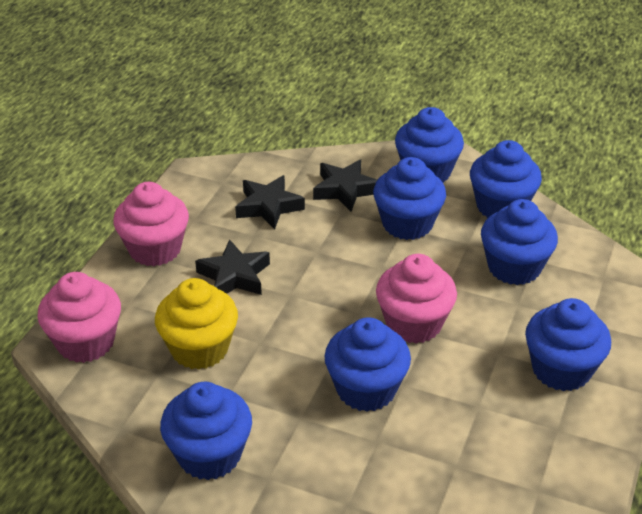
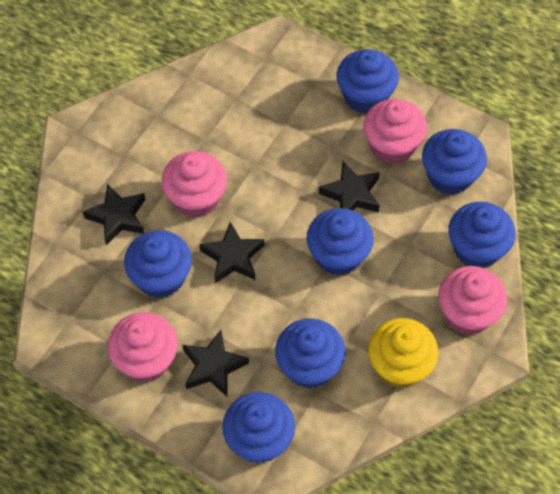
black star: [195,239,270,295] [235,175,305,230] [313,160,377,212] = 3 -> [83,184,145,246] [182,330,249,397] [199,222,264,283] [319,161,380,212] = 4
pink cupcake: [37,272,121,363] [113,182,189,266] [376,254,457,344] = 3 -> [107,312,178,382] [162,151,227,218] [363,99,427,164] [438,266,507,335] = 4

